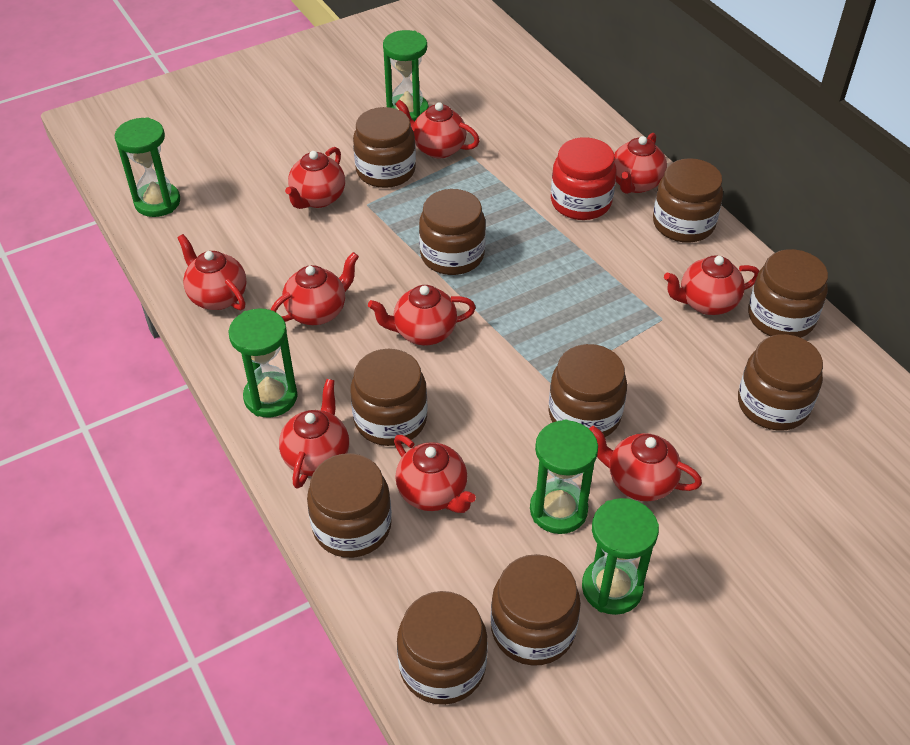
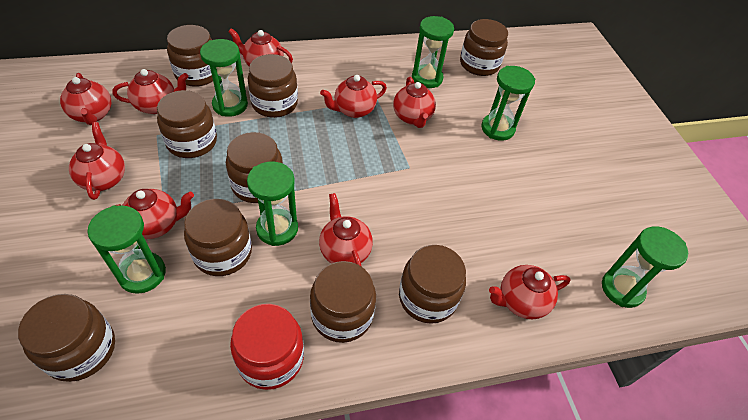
brown jar: [307,453,392,558] [351,349,428,446] [353,107,416,188] [397,591,488,705] [419,189,486,275] [491,554,581,666] [549,344,627,437] [653,158,723,243] [738,334,823,431] [748,249,828,338] = 10 -> [18,294,115,382] [157,90,217,158] [167,25,213,87] [184,199,252,276] [226,132,283,203] [248,54,298,118] [310,261,376,343] [399,245,466,324] [460,19,508,76] = 9
green hourglass: [115,117,180,217] [228,308,297,418] [383,30,429,121] [530,419,598,534] [582,498,659,615] = 5 -> [87,205,166,294] [200,39,248,117] [247,162,298,246] [412,16,454,88] [481,66,535,141] [602,226,688,308] = 6
red teapot: [177,234,246,310] [271,252,359,325] [279,379,349,489] [285,147,345,209] [368,285,476,346] [394,435,476,513] [395,99,480,159] [589,426,702,501] [614,133,667,194] [664,255,759,315] = 10 -> [60,73,111,125] [69,122,125,200] [112,69,188,114] [116,189,194,239] [228,28,293,66] [319,193,373,267] [320,75,387,118] [393,77,436,128] [489,265,571,319] = 9

